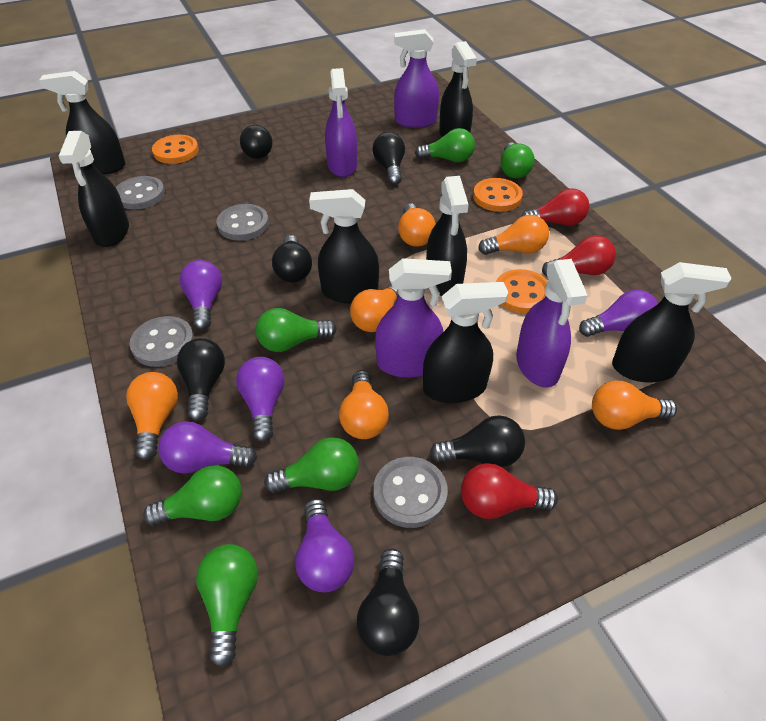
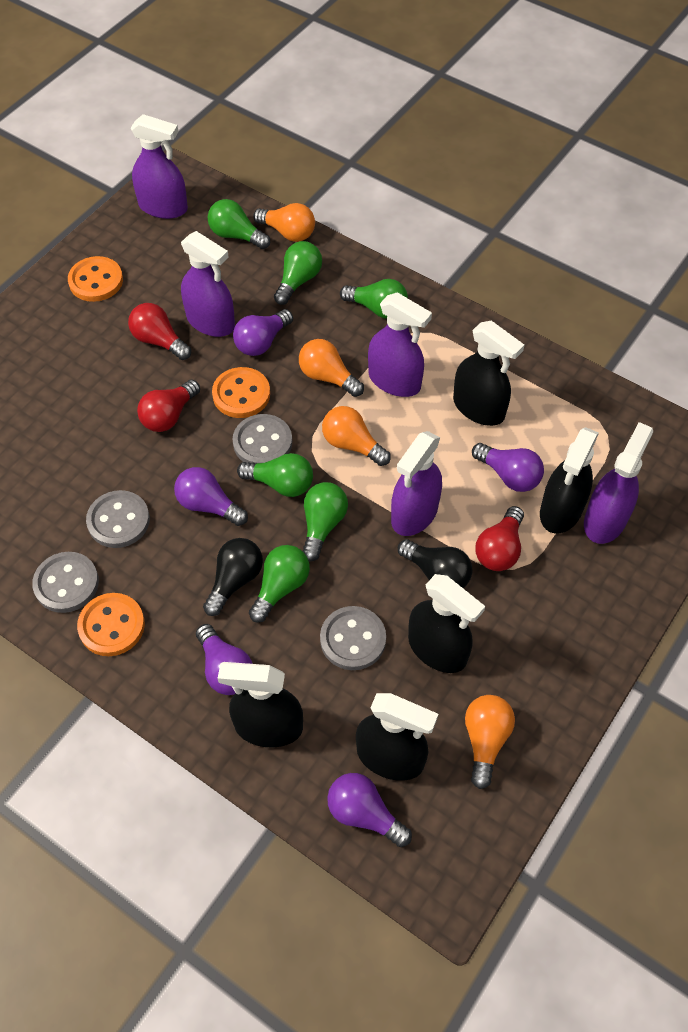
black light bulb: [177,338,225,421] [240,125,272,159] [272,235,312,283] [357,548,420,656] [372,132,405,185] [430,415,525,467] = 6 -> [203,538,263,616] [398,539,473,588] = 2
black spray bottle: [39,71,126,174] [58,131,129,247] [309,189,379,303] [423,282,508,403] [426,176,469,296] [439,41,477,137] [612,262,732,382] = 7 -> [218,662,303,748] [356,693,438,781] [408,574,485,673] [453,321,524,426] [540,427,599,533] = 5
orange light bulb: [126,372,178,460] [339,370,389,439] [350,284,399,332] [398,203,436,247] [478,215,549,255] [592,381,677,430] = 6 -> [253,203,315,242] [299,339,364,397] [322,406,391,466] [465,695,515,789] = 4
purple spray bottle: [325,68,357,177] [375,258,452,378] [394,29,439,128] [516,259,588,387] = 4 -> [130,114,188,219] [181,231,235,337] [368,292,432,397] [391,431,442,536] [584,422,653,544] = 5

